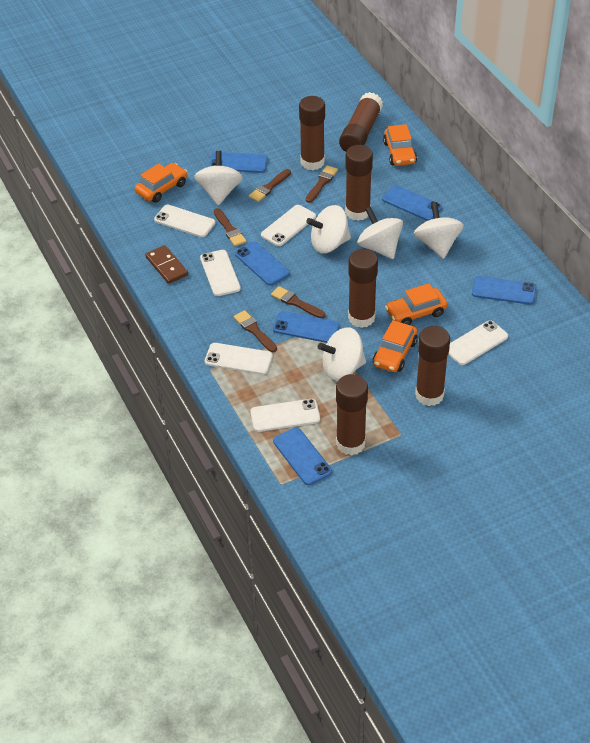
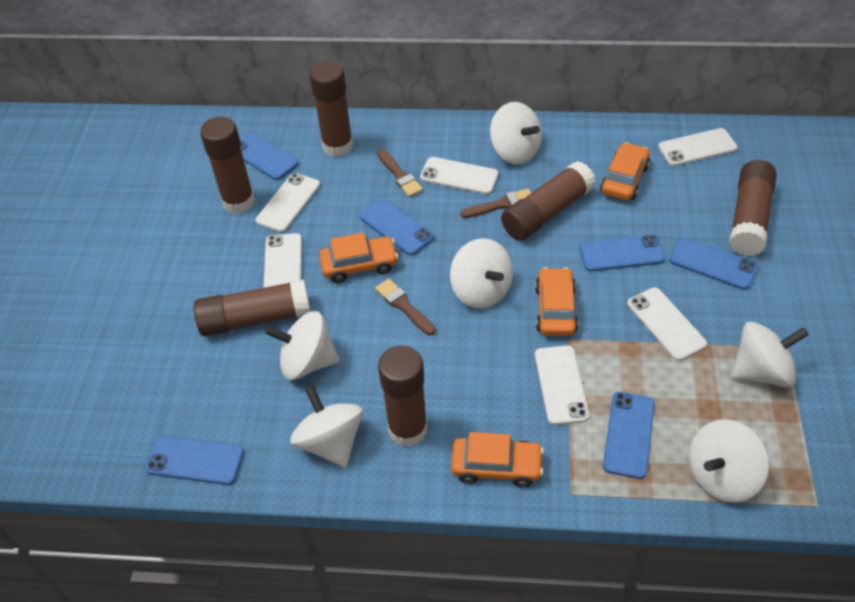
brown brush: [214,208,246,246] [234,310,277,352] [249,169,291,202] [271,286,325,318] [306,165,338,203] = 5 -> [375,279,436,335] [377,149,423,197] [460,189,531,218] = 3
brown domino: [145,245,188,284] = 1 -> none = 0
white spinning top: [194,151,243,206] [306,205,351,253] [318,327,366,381] [357,207,403,259] [414,202,464,259] = 5 -> [265,311,339,380] [290,385,363,468] [450,238,513,309] [490,102,542,165] [689,419,769,503] [731,322,809,387] = 6

